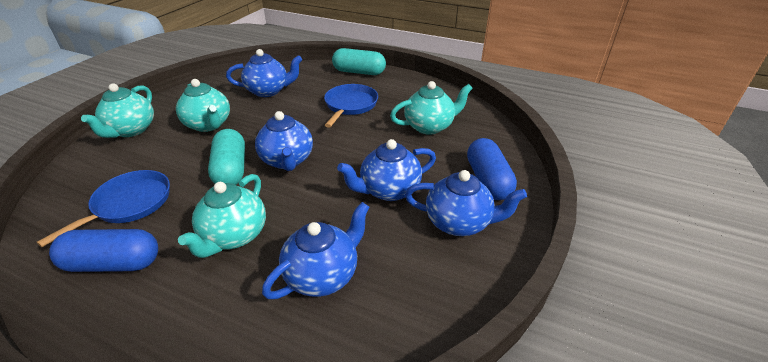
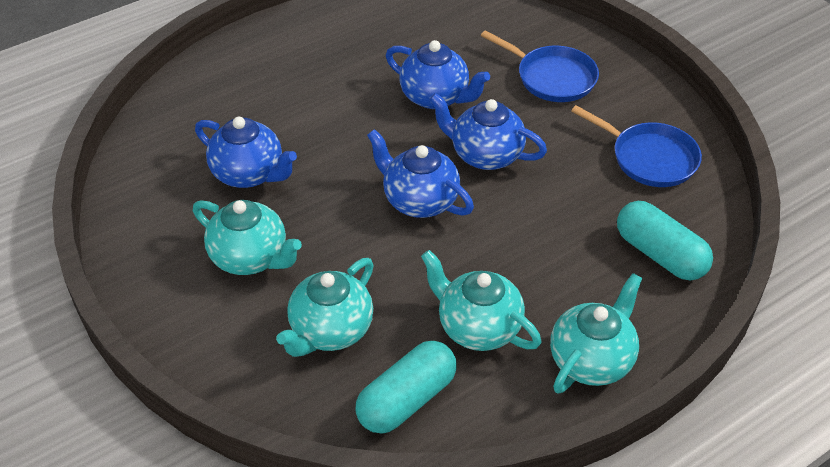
blue capsule: [49,229,158,272] [467,138,517,200] = 2 -> none = 0
blue teapot: [226,49,302,97] [255,111,313,171] [262,202,370,299] [337,139,436,201] [405,170,527,236] = 5 -> [195,117,297,188] [367,129,474,218] [386,40,490,109] [429,93,547,170] = 4

